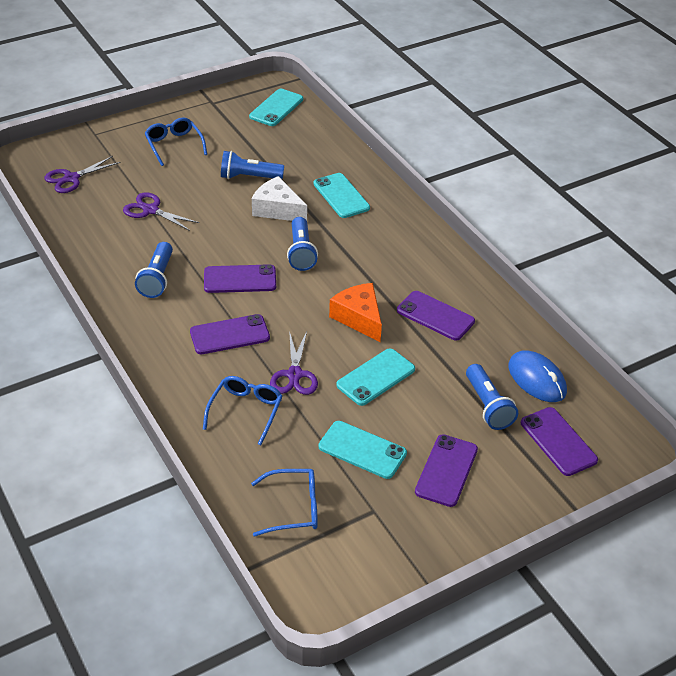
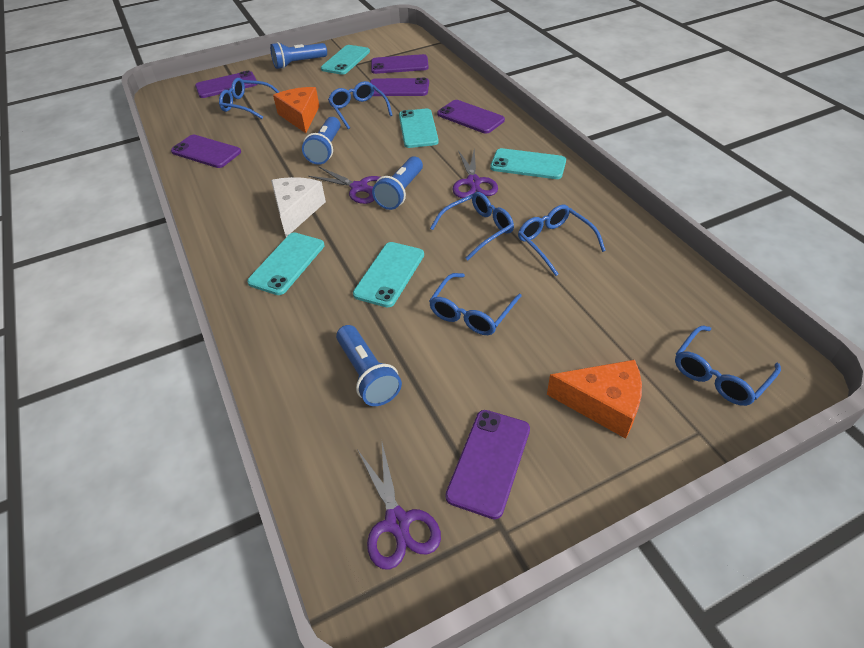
blue glasses: [145,117,207,166] [203,376,283,445] [251,469,318,537] = 3 -> [219,78,279,119] [328,81,393,129] [429,273,522,335] [430,192,514,260] [518,205,606,276] [675,326,781,406] = 6
blue mouse: [508,350,567,402] = 1 -> none = 0
orange cheese: [329,283,382,342] = 1 -> [273,87,319,133] [547,360,642,439] = 2
purple phone: [190,314,270,354] [204,264,276,293] [397,291,475,341] [415,434,478,507] [521,407,598,476] = 5 -> [171,135,241,168] [195,71,257,98] [370,78,429,96] [371,54,429,74] [437,100,505,134] [445,410,530,519] = 6
turquoise phone: [249,89,303,126] [314,173,370,218] [319,421,407,479] [336,349,415,406] = 4 -> [247,233,324,295] [321,45,370,75] [353,242,424,308] [399,108,439,148] [490,148,566,179] = 5

